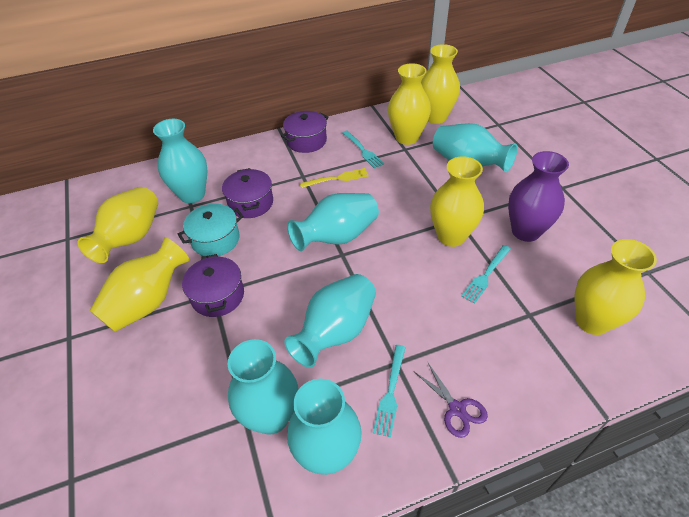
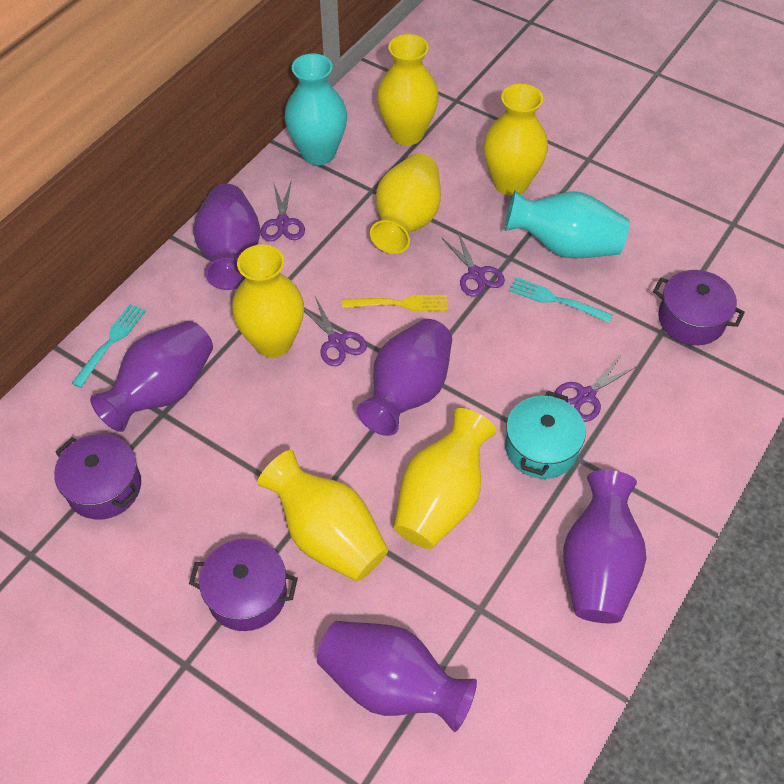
purple scissors: [415,363,488,438] = 1 -> [261,182,305,241] [304,296,367,366] [441,232,505,296] [555,357,636,422] = 4
purple vase: [508,151,569,242] = 1 -> [90,321,213,432] [193,184,261,290] [317,621,477,732] [357,319,452,436] [563,470,646,623] = 5
turquoise fork: [342,131,384,169] [373,345,406,438] [461,245,511,304] = 3 -> [72,304,146,388] [509,277,613,323] = 2
turquoise vase: [153,119,207,203] [227,339,298,435] [284,274,376,368] [287,193,379,251] [287,379,361,475] [433,123,517,172] = 6 -> [285,54,347,165] [505,190,630,259] = 2

